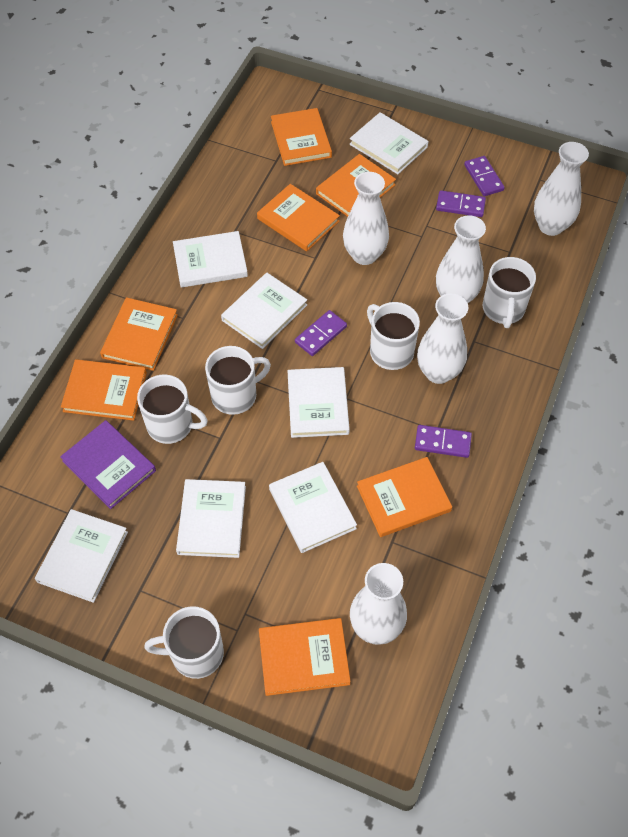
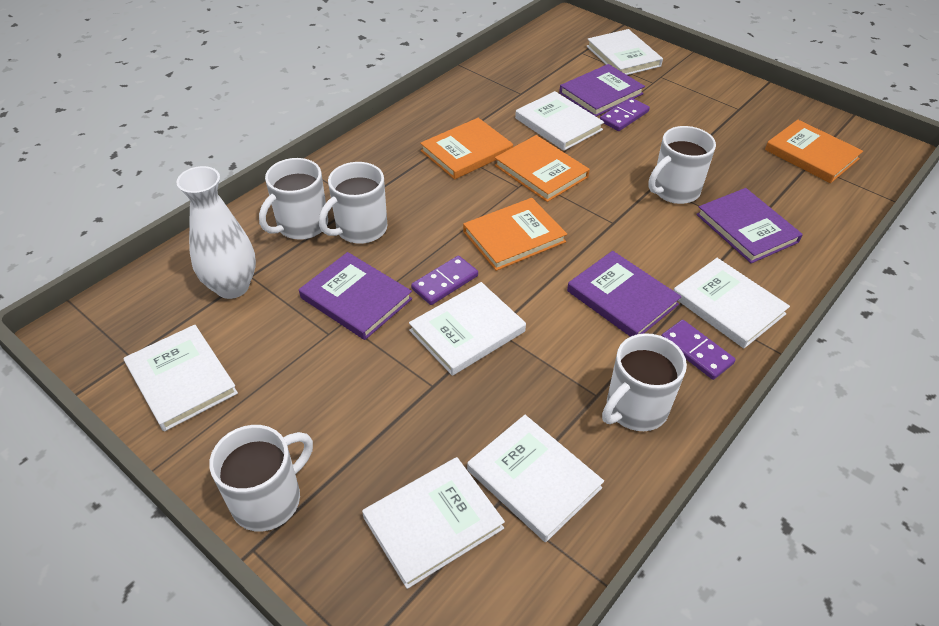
orange book: [61,359,147,421] [100,297,178,371] [257,184,340,251] [259,618,351,696] [271,108,332,166] [316,154,396,217] [357,457,452,537] = 7 -> [420,118,513,180] [463,198,567,271] [494,135,590,202] [765,120,863,183] = 4
purple book: [60,420,156,509] = 1 -> [299,252,412,340] [559,64,645,116] [567,251,682,337] [696,188,803,263] = 4
purple domino: [295,310,347,356] [415,425,472,458] [436,190,486,217] [464,156,505,196] = 4 -> [411,256,478,305] [600,97,650,131] [661,320,735,380] = 3
white vase: [343,172,389,265] [350,563,407,645] [417,293,468,384] [436,215,486,303] [534,142,589,236] = 5 -> [176,166,256,299] = 1

